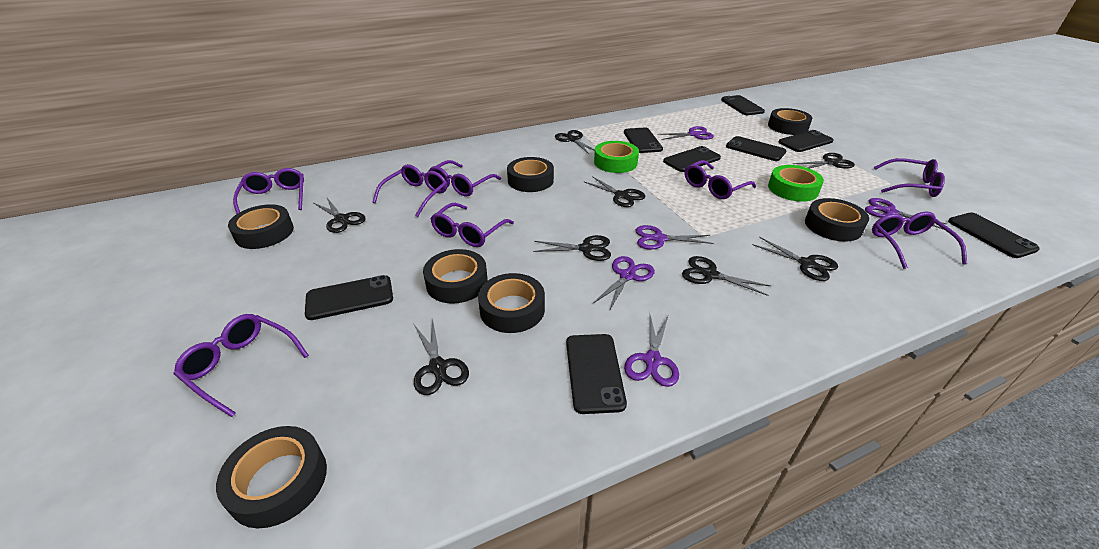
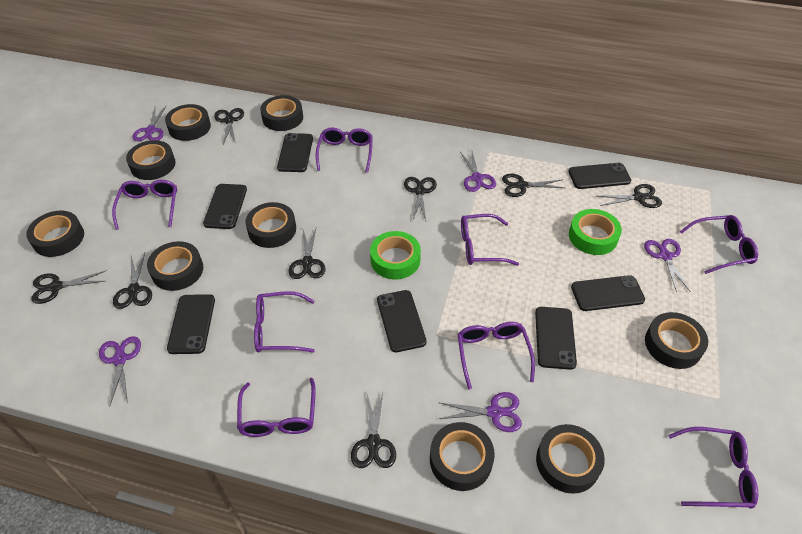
black phone: [305,275,393,320] [566,334,627,414] [624,128,663,153] [663,146,721,172] [721,95,765,115] [726,136,787,161] [778,130,834,152] [948,212,1040,258] = 8 -> [167,294,215,354] [203,184,247,229] [277,133,313,172] [377,290,427,352] [535,307,577,370] [568,163,631,189] [571,275,645,311] = 7
black tape: [216,426,327,528] [228,204,294,249] [423,249,488,304] [478,273,545,333] [507,157,554,192] [768,108,812,135] [805,198,869,242] = 7 -> [26,211,84,257] [126,140,176,180] [147,241,203,291] [165,104,211,141] [245,202,296,248] [260,95,303,131] [430,422,495,491] [536,424,605,494] [645,312,708,369] = 9

